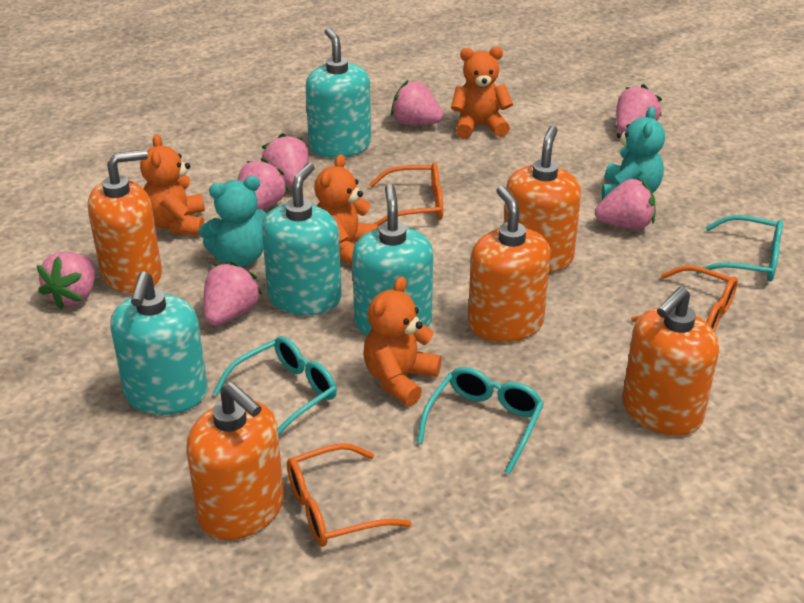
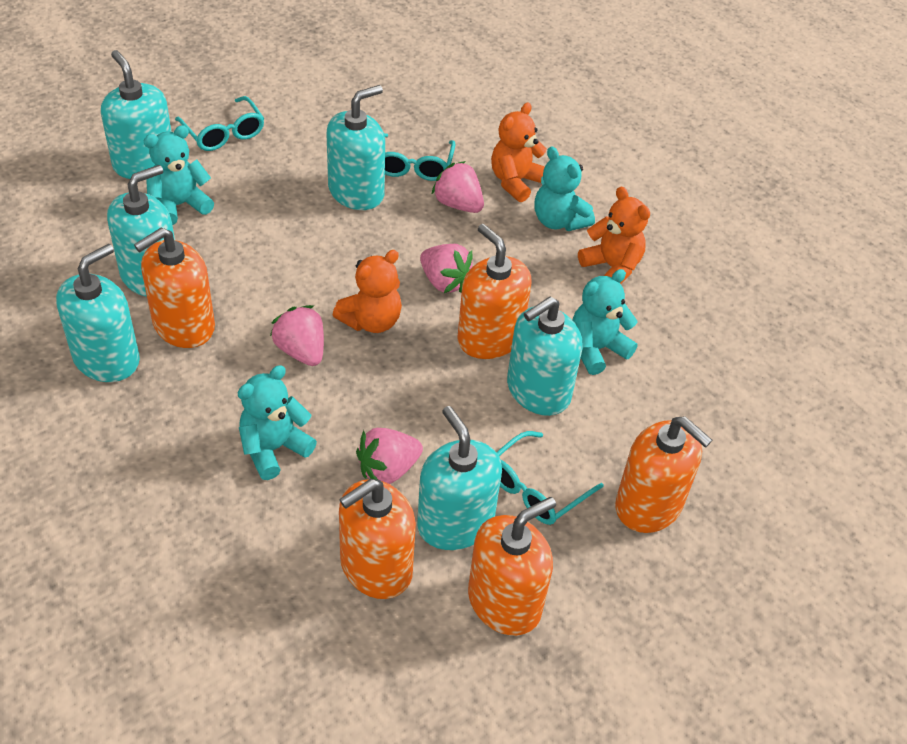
orange glasses: [287,443,412,547] [369,162,443,226] [631,265,738,332] = 3 -> none = 0
orange teddy bear: [140,134,205,235] [314,154,379,264] [363,277,441,406] [451,47,513,139] = 4 -> [333,250,402,333] [491,102,547,202] [578,186,650,284] = 3
pink strawberry: [37,252,95,309] [204,261,262,325] [238,158,289,210] [262,133,309,187] [391,80,443,125] [595,179,656,229] [616,84,662,133] = 7 -> [270,305,324,366] [356,428,423,484] [420,244,473,293] [431,161,484,213] = 4
turquoise soap dispenser: [110,271,208,415] [262,163,342,315] [305,27,371,158] [352,184,433,336] = 4 -> [56,244,140,382] [101,50,172,179] [107,165,175,297] [327,85,385,210] [417,406,502,550] [507,297,583,416] = 6
turquoise teddy bear: [199,176,267,266] [601,107,665,200] = 2 -> [143,125,214,226] [238,365,317,480] [534,146,595,231] [573,269,638,375] = 4

